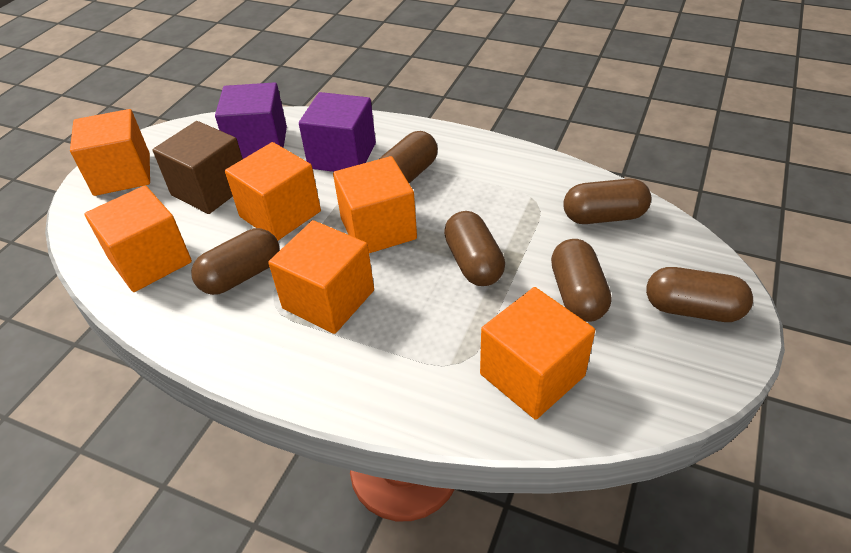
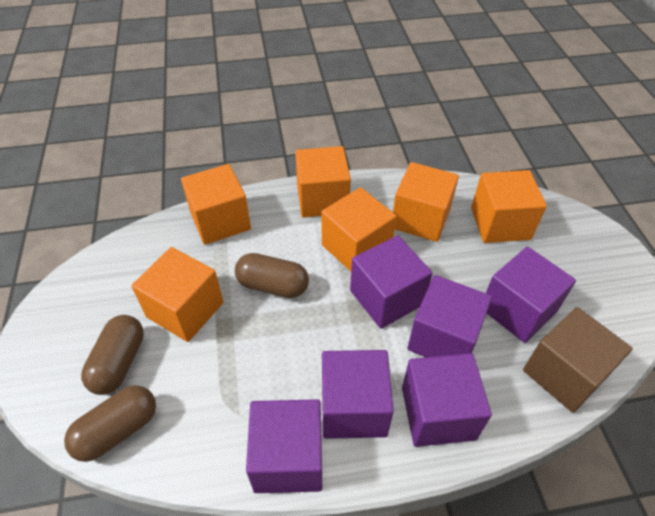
brown capsule: [191,228,280,295] [379,131,438,183] [444,211,505,286] [551,239,611,322] [563,179,651,224] [646,267,753,322] = 6 -> [64,385,156,462] [81,315,144,395] [235,253,309,298] = 3
purple cube: [215,82,287,159] [299,92,376,172] = 2 -> [246,399,322,493] [322,350,394,439] [350,235,432,329] [402,353,492,447] [407,275,492,357] [486,247,576,343] = 6

